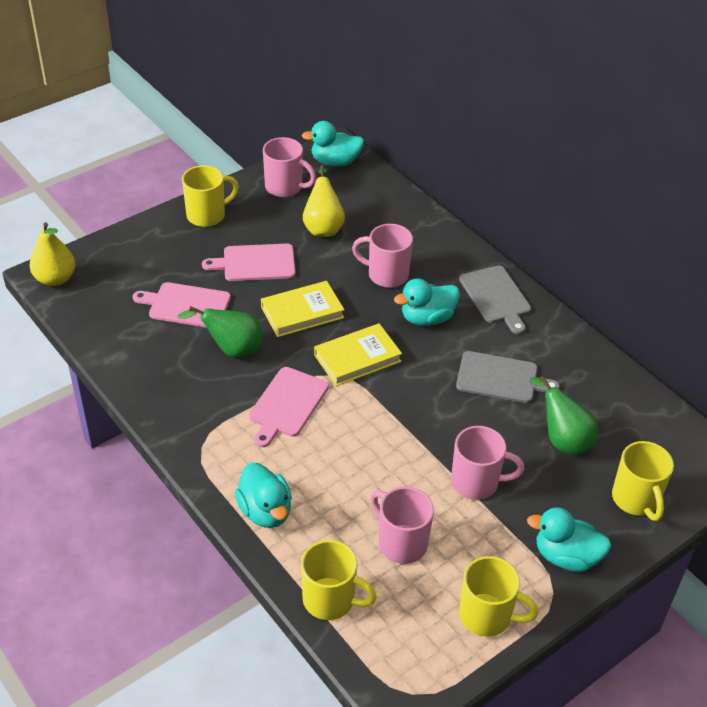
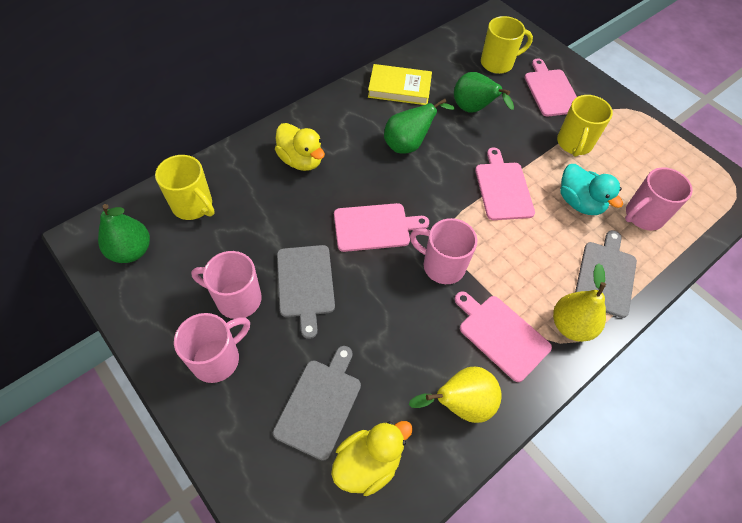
green pear: [177,306,263,358] [529,376,598,455] = 2 -> [98,204,150,263] [384,99,455,153] [454,72,514,113] = 3
grey cutting board: [456,351,560,403] [459,266,531,334] = 2 -> [273,346,361,461] [277,245,335,339] [575,230,637,318] = 3
pink cutting board: [133,282,231,328] [202,244,295,281] [249,367,329,447] = 3 -> [334,203,429,252] [455,291,552,382] [475,147,535,220] [524,58,577,116] = 4
turquoise duck: [235,463,292,528] [302,121,364,166] [394,278,460,326] [527,507,611,572] = 4 -> [560,164,623,215] = 1
yellow book: [261,281,344,337] [314,324,402,386] = 2 -> [368,64,432,105] = 1
yellow duck: none = 0 -> [275,123,325,171] [331,421,413,496] = 2
yellow mug: [182,165,239,227] [301,540,377,620] [459,556,539,637] [612,441,674,521] = 4 -> [155,155,215,220] [481,16,533,74] [557,95,613,157] = 3

